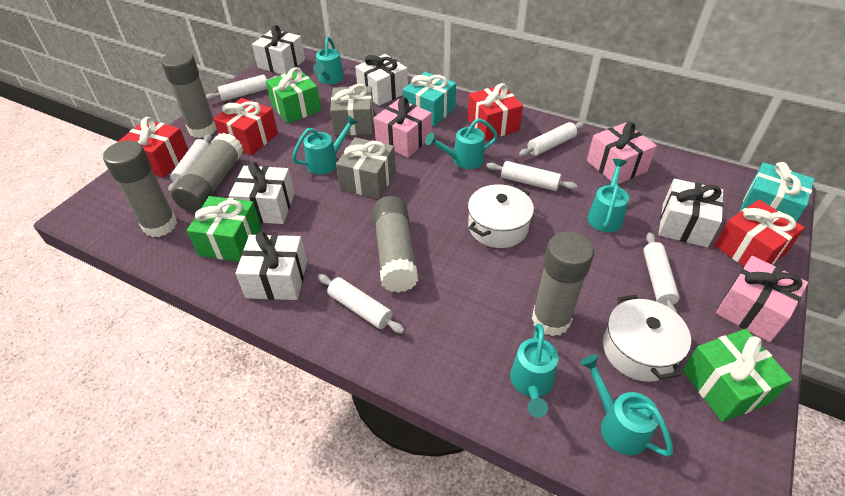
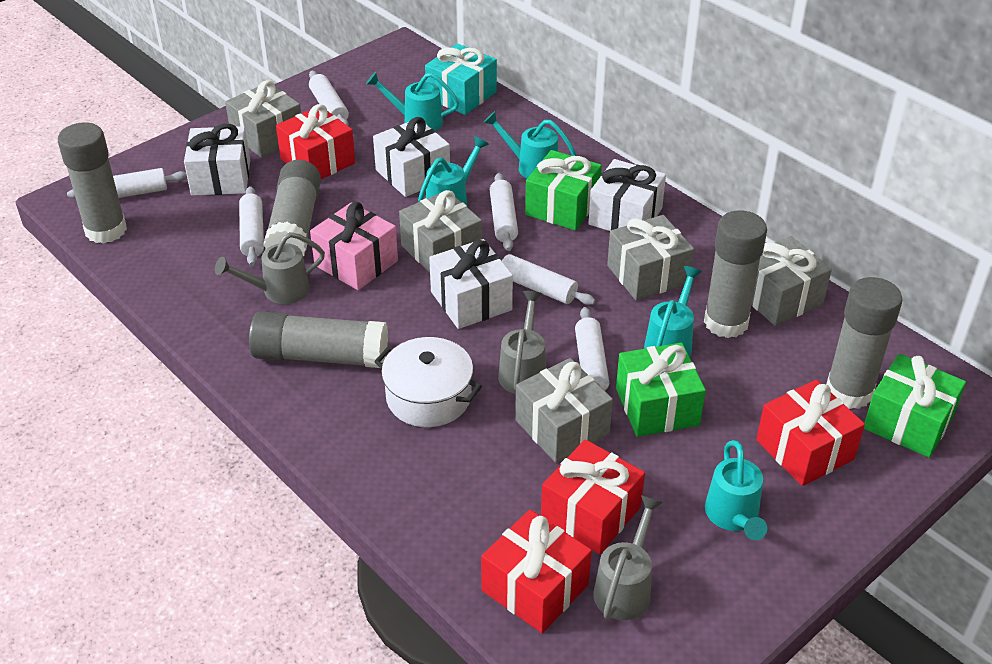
grey gift: [330,84,374,136] [336,137,396,199] = 2 -> [225,80,301,158] [399,190,482,272] [515,358,613,463] [607,215,694,301] [751,236,832,326] = 5
grey watering can: none = 0 -> [215,232,325,304] [498,291,546,394] [593,495,663,620] = 3
pink gift: [374,97,432,158] [587,122,657,184] [716,256,808,342] = 3 -> [310,202,398,290] = 1
turquoise gift: [402,72,456,126] [739,162,814,222] = 2 -> [425,43,497,115] = 1
turquoise watering can: [292,115,358,175] [313,37,344,84] [425,118,498,169] [510,323,558,418] [580,355,673,457] [587,159,629,232] = 6 -> [366,72,459,131] [418,136,489,205] [483,111,576,178] [644,266,702,357] [705,440,767,540] = 5
white gift: [229,162,295,224] [235,232,307,300] [252,25,305,74] [355,54,408,106] [658,179,724,247] = 5 -> [184,124,250,196] [373,117,450,197] [429,239,513,329] [588,159,666,231] = 4
white pot: [468,184,534,248] [603,295,691,382] = 2 -> [374,337,482,427] = 1

